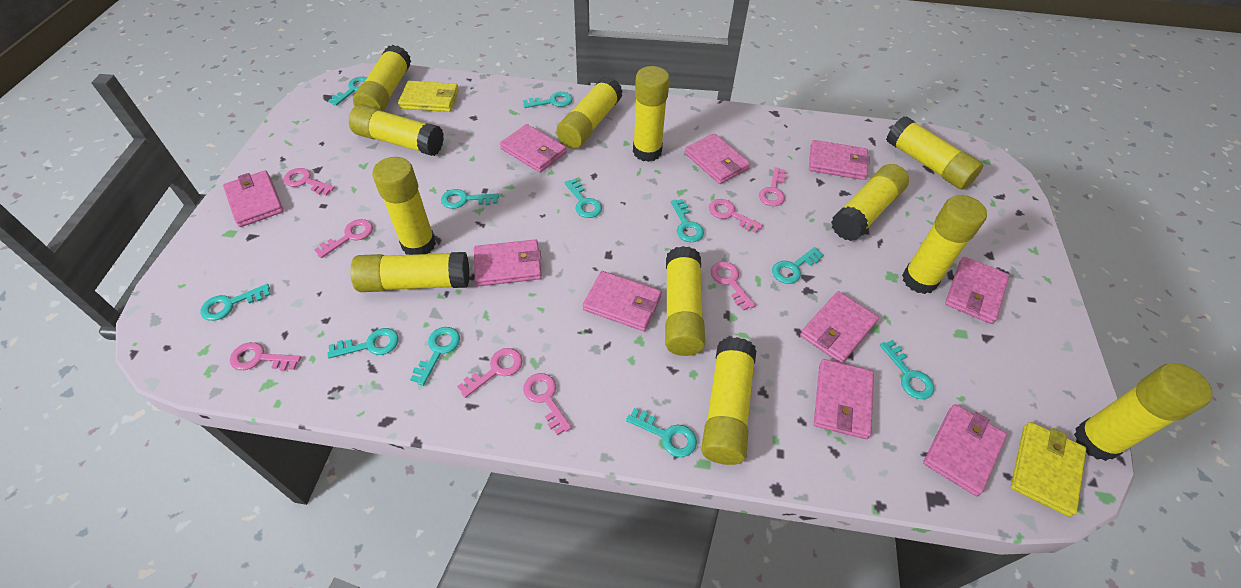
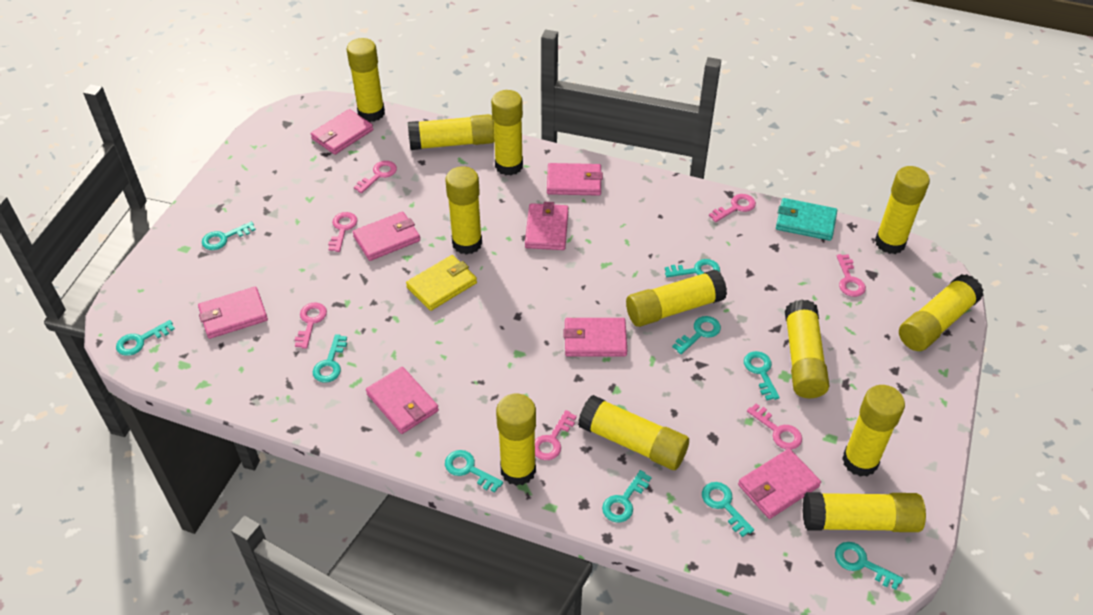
pink key: [230,342,301,371] [283,168,335,196] [314,219,373,258] [457,348,523,398] [523,373,571,435] [709,199,763,233] [710,262,756,311] [759,167,787,206] = 8 -> [295,303,327,349] [328,212,358,252] [354,161,397,193] [535,410,577,460] [709,194,756,222] [747,404,802,450] [837,254,866,297] = 7
pink wallet: [223,170,284,227] [474,239,542,286] [500,124,567,173] [583,271,662,331] [685,133,750,184] [800,291,879,363] [809,140,870,180] [814,359,874,439] [923,404,1007,496] [945,257,1009,324] = 10 -> [198,287,268,339] [311,109,373,155] [353,211,420,261] [366,367,439,434] [525,202,569,250] [547,163,603,196] [563,318,627,357] [738,449,821,519] = 8
turquoise key: [200,284,271,321] [327,328,399,359] [328,77,367,106] [410,327,460,386] [441,189,499,209] [523,92,573,108] [564,179,602,218] [626,408,697,457] [671,199,704,242] [772,247,823,284] [880,340,934,399] = 11 -> [116,320,175,356] [202,221,256,250] [313,334,347,383] [445,450,503,493] [602,470,652,523] [665,259,720,277] [672,316,721,354] [702,482,754,537] [744,351,780,400] [835,542,903,590] = 10
turquoise wallet: none = 0 -> [776,198,837,241] = 1
yellow wallet: [398,81,459,112] [1011,422,1086,517] = 2 -> [406,255,477,311] = 1

